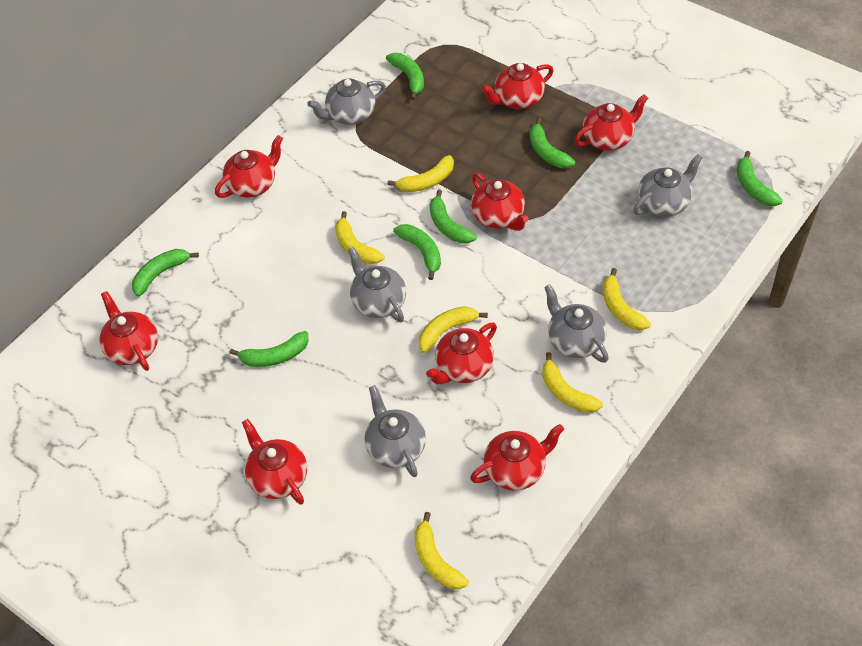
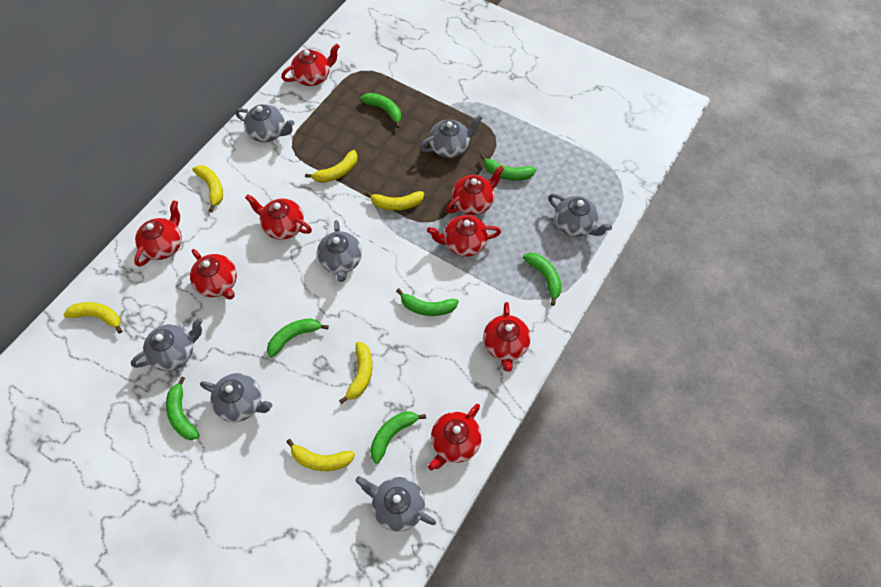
grey teapot: [307,79,386,125] [348,247,406,322] [364,385,426,477] [544,284,609,363] [633,154,702,217] = 5 -> [131,318,203,371] [200,373,272,422] [235,104,294,142] [317,220,362,282] [355,476,436,532] [419,115,483,158] [548,194,612,237] = 7

